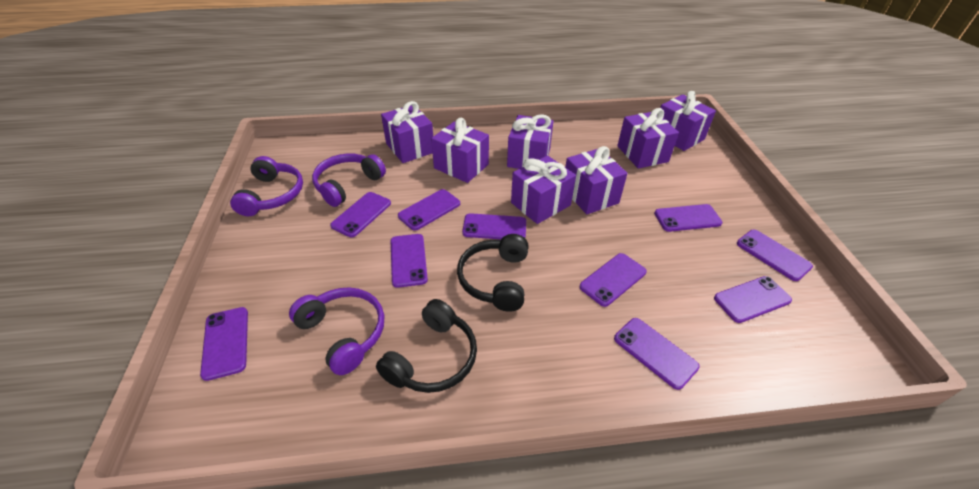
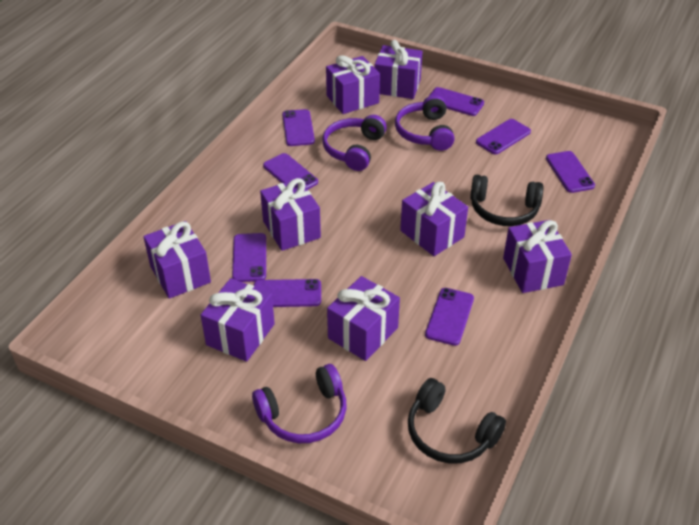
purple gift: [381,101,433,163] [431,118,489,183] [507,114,554,169] [511,156,576,224] [565,146,628,214] [617,108,679,169] [660,91,716,151] = 7 -> [143,221,211,299] [201,278,275,362] [260,178,321,251] [326,55,380,114] [327,276,400,361] [375,40,423,99] [400,182,468,256] [503,220,572,293] = 8
purple phone: [200,307,248,381] [330,192,391,237] [391,234,428,288] [398,189,460,231] [462,213,526,239] [580,253,647,307] [614,318,700,390] [654,204,722,232] [714,276,792,323] [737,230,813,281] = 10 -> [232,233,266,282] [254,279,321,307] [263,153,318,190] [282,109,315,146] [425,288,474,346] [429,87,484,116] [476,119,531,154] [546,151,595,193] = 8

